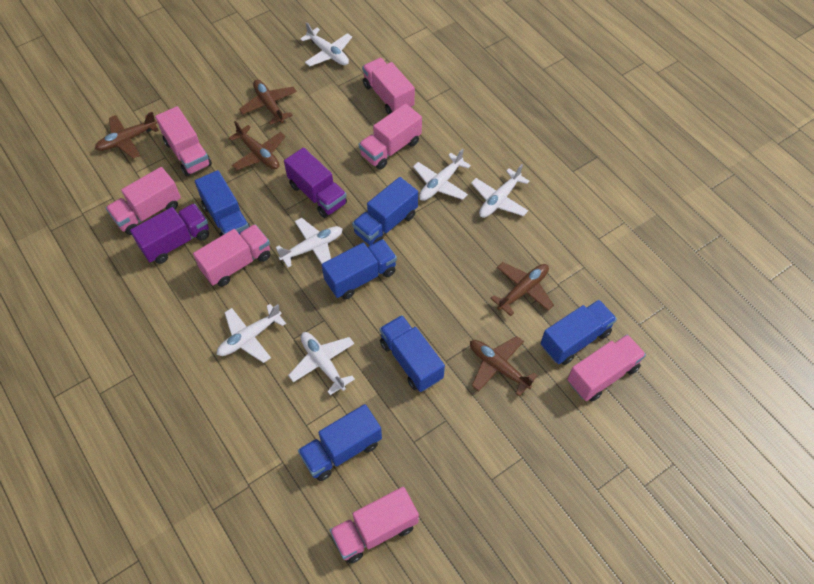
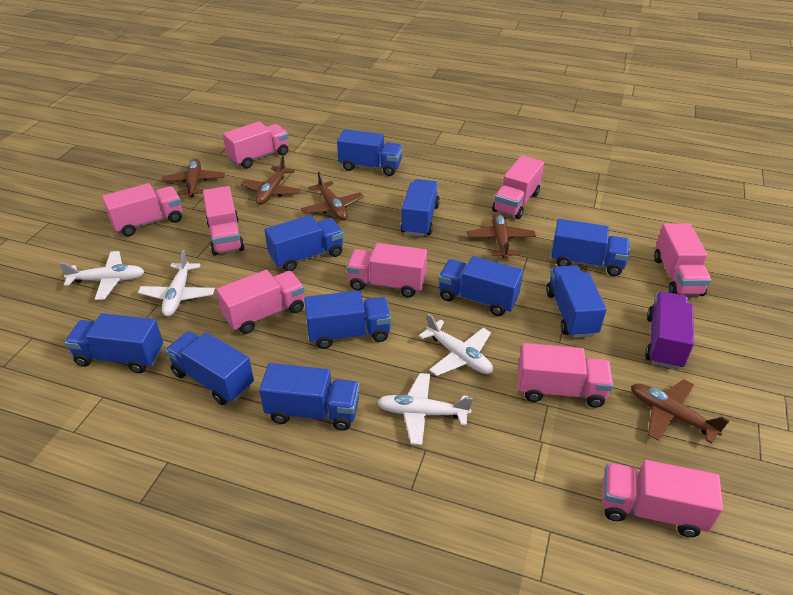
blue truck: [195,170,250,237] [298,404,382,481] [322,239,397,299] [352,177,418,245] [380,315,445,392] [541,300,617,365] = 6 -> [65,313,163,373] [165,331,254,405] [259,363,360,431] [264,215,344,271] [304,291,391,349] [337,129,403,176] [400,179,440,237] [438,256,523,316] [546,265,607,338] [551,219,630,276] = 10
pink truck: [106,167,181,235] [155,106,212,176] [193,224,270,287] [330,487,419,564] [359,103,422,170] [362,58,415,114] [567,334,646,402] = 7 -> [102,183,182,237] [203,186,245,256] [216,270,305,334] [223,121,289,169] [346,243,427,298] [492,155,544,219] [518,343,613,408] [602,460,723,537] [654,223,711,296] = 9
purple truck: [130,203,209,264] [284,147,347,218] = 2 -> [645,291,694,369] = 1
white plane: [217,304,286,363] [276,218,343,267] [288,332,355,395] [300,22,352,66] [413,149,471,201] [471,164,530,218] = 6 -> [59,251,145,300] [138,250,215,316] [377,373,473,445] [419,313,493,376] = 4

